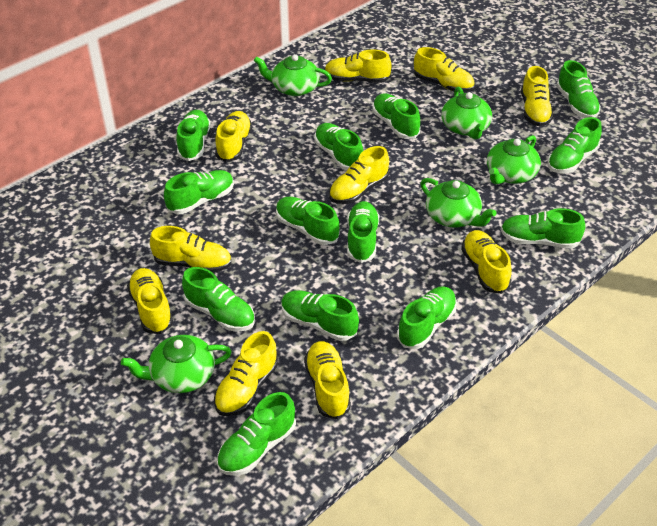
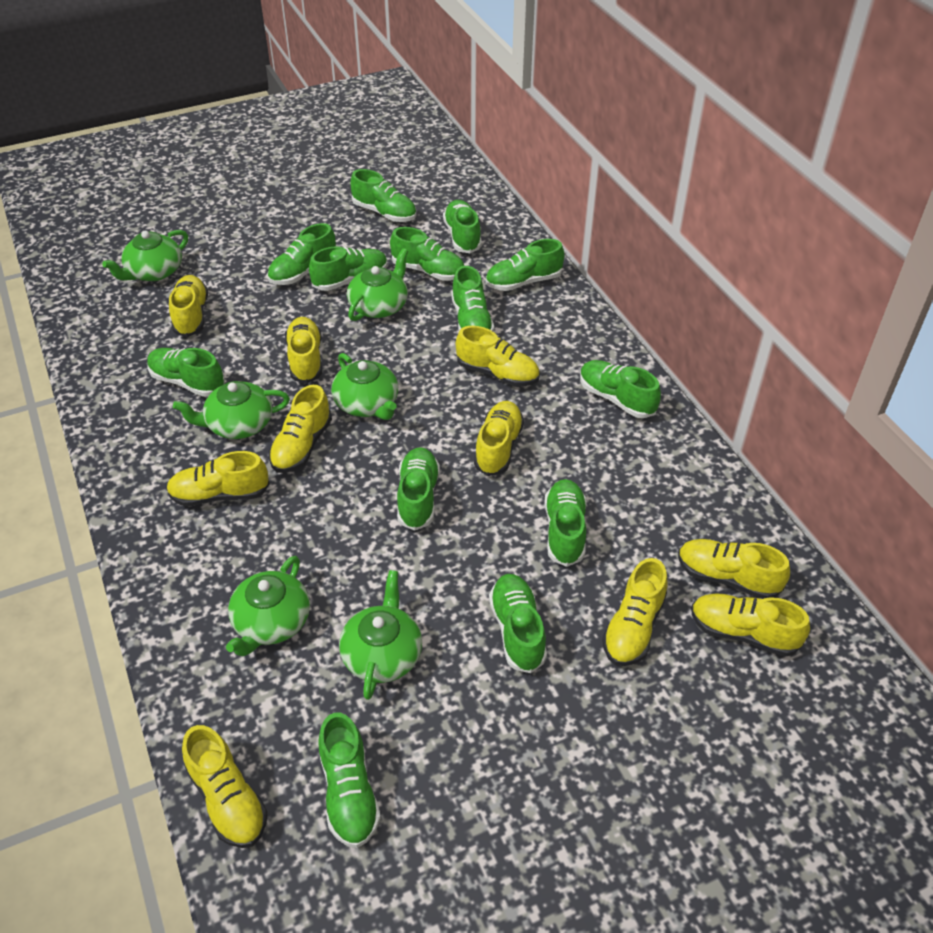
green teapot: [121,335,231,393] [254,54,332,96] [421,178,497,227] [441,87,492,139] [487,135,541,184] = 5 -> [102,230,188,281] [173,381,290,439] [226,556,310,656] [331,353,398,420] [339,570,422,700] [347,248,408,321] = 6

